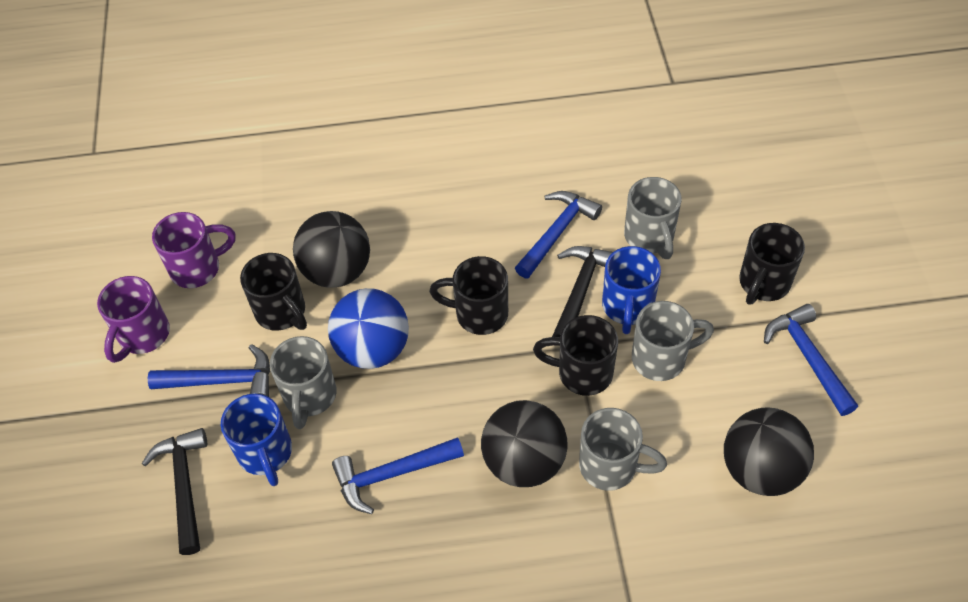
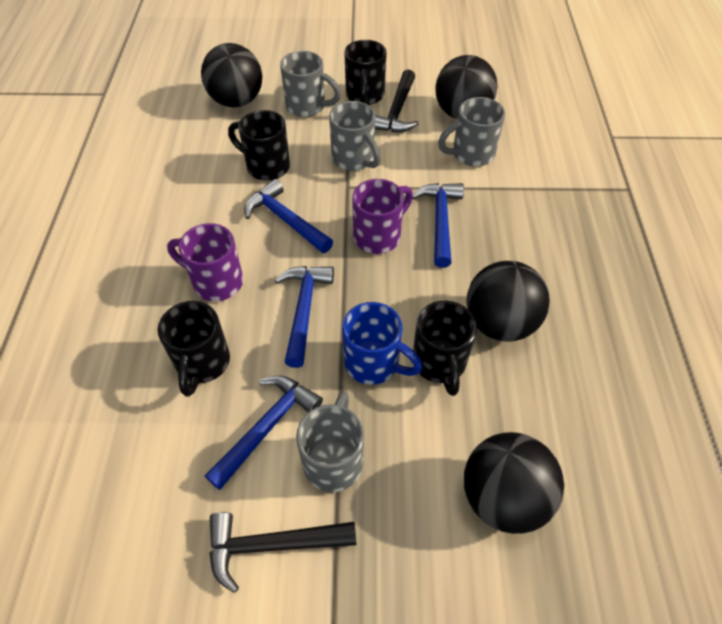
black ball: [293,211,370,288] [481,400,568,487] [724,407,814,496] = 3 -> [201,43,262,107] [435,55,498,119] [464,432,564,534] [466,261,550,342] = 4
blue ball: [328,288,409,369] = 1 -> none = 0
blue mug: [221,394,292,486] [602,246,661,334] = 2 -> [342,302,423,385] = 1

